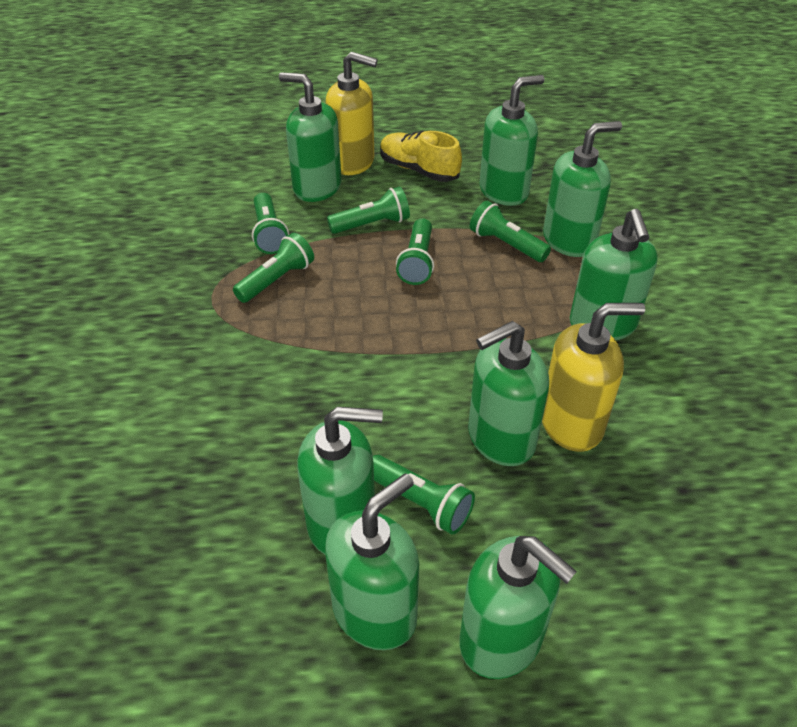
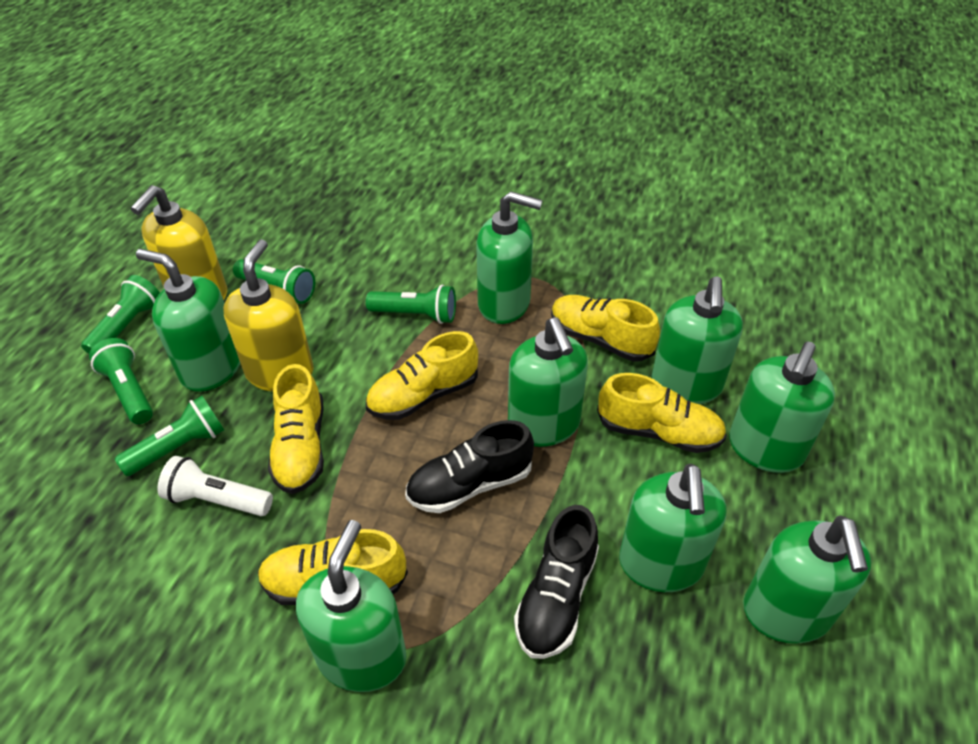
black shoe: none = 0 -> [405,420,534,513] [514,505,599,659] = 2
green flashlight: [233,233,314,303] [252,193,289,254] [327,187,410,234] [373,455,475,535] [396,218,434,285] [470,201,551,262] = 6 -> [81,275,160,354] [89,338,153,424] [115,396,224,476] [233,259,315,304] [366,285,456,324] = 5
white flashlight: none = 0 -> [157,456,273,516] = 1
yellow shoe: [380,131,462,182] = 1 -> [258,529,408,605] [268,364,324,494] [366,331,478,420] [551,295,660,362] [597,373,727,453] = 5

